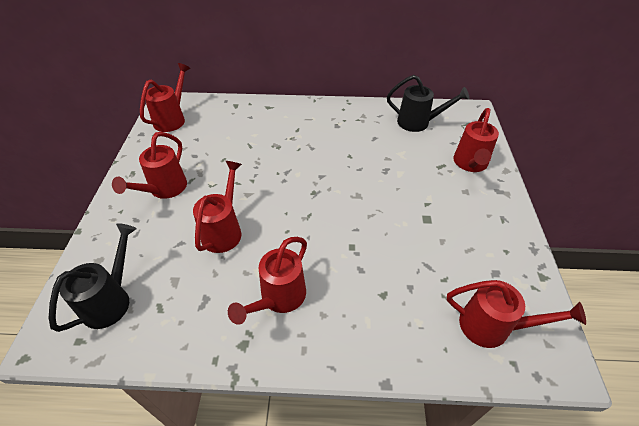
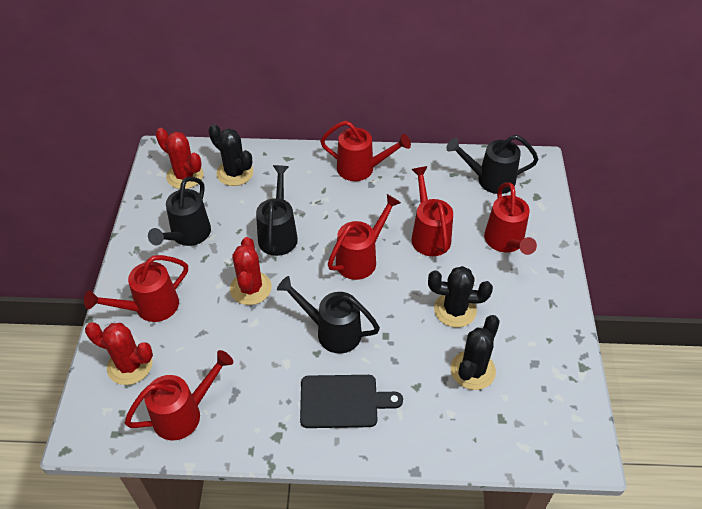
black cactus: none = 0 -> [208,124,254,186] [428,266,493,327] [451,315,500,390] = 3
black cutting board: none = 0 -> [300,375,403,428] = 1
black watering can: [49,223,137,332] [387,75,470,132] = 2 -> [148,177,211,246] [256,165,298,256] [277,276,380,354] [446,135,538,194] = 4
red cactus: none = 0 -> [85,323,153,385] [156,128,204,189] [230,237,272,305] = 3

